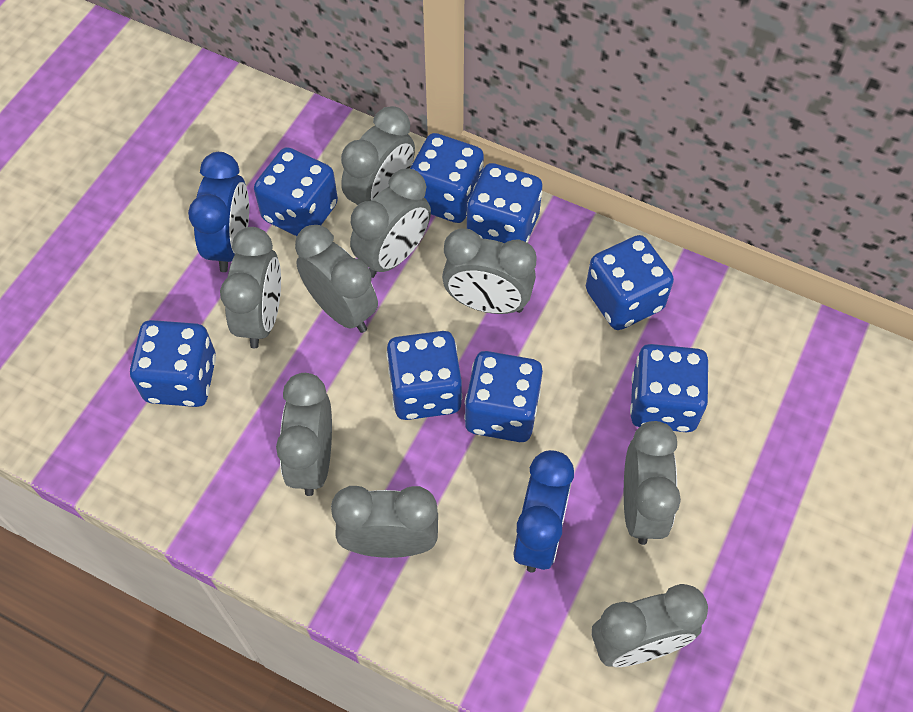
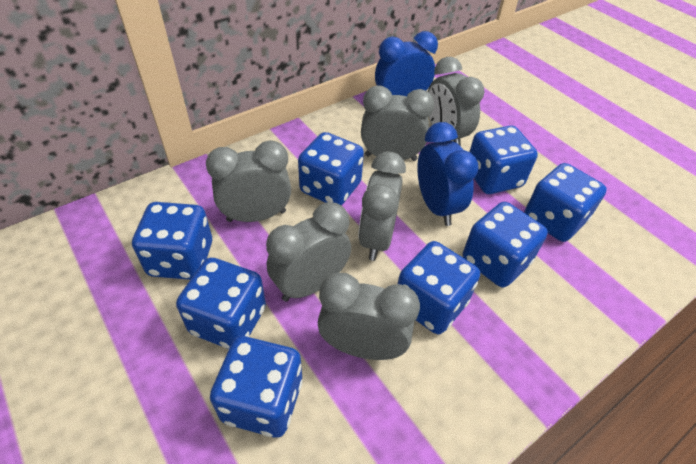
grey clock: [220,227,281,348] [276,373,332,496] [295,225,378,333] [331,486,438,558] [341,106,415,205] [350,169,431,278] [442,228,537,314] [592,584,708,667] [624,421,681,545] = 9 -> [206,140,291,222] [266,202,351,302] [318,273,420,360] [358,152,406,261] [361,85,434,161] [428,57,484,146] = 6

